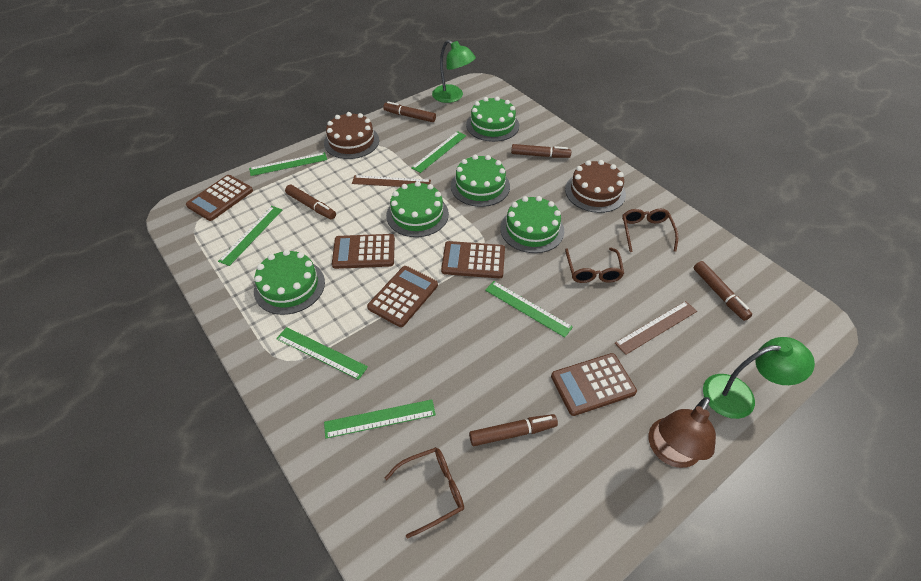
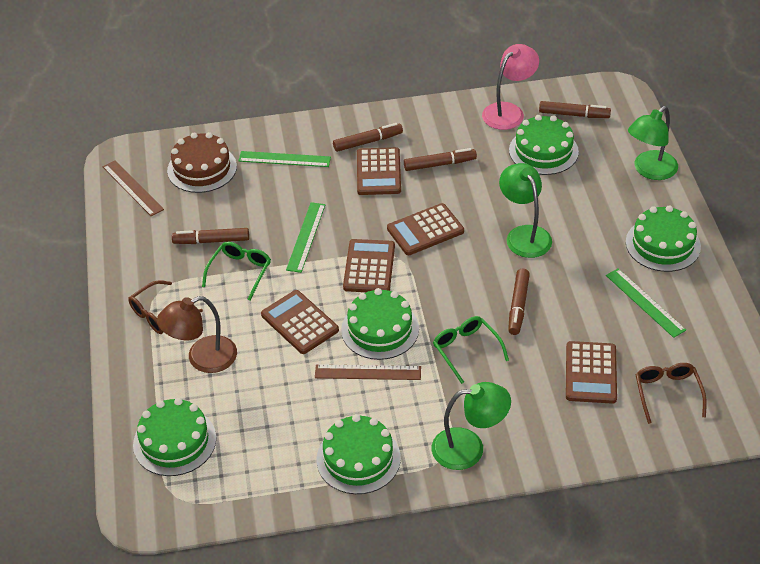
brown cake: [324,112,379,159] [565,160,626,213] = 2 -> [167,132,237,193] = 1
brown glasses: [385,447,464,539] [565,248,624,283] [622,208,678,252] = 3 -> [128,280,203,334] [635,363,707,424] = 2
green glasses: none = 0 -> [202,242,271,301] [433,316,509,384] = 2
green lamp: [432,40,476,103] [703,337,815,419] = 2 -> [432,382,511,470] [499,163,552,258] [628,106,678,180] = 3
green ruler: [218,206,282,266] [249,152,327,176] [276,327,368,380] [324,399,436,439] [411,131,466,173] [485,281,573,337] = 6 -> [238,151,331,167] [286,202,325,273] [606,268,686,338] = 3
pink lamp: none = 0 -> [482,44,539,130] = 1

